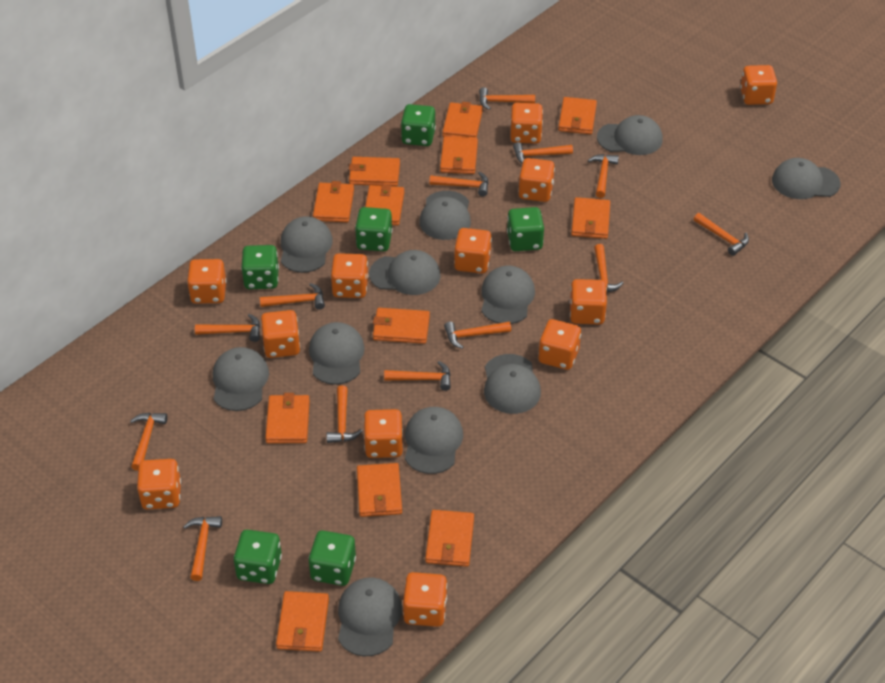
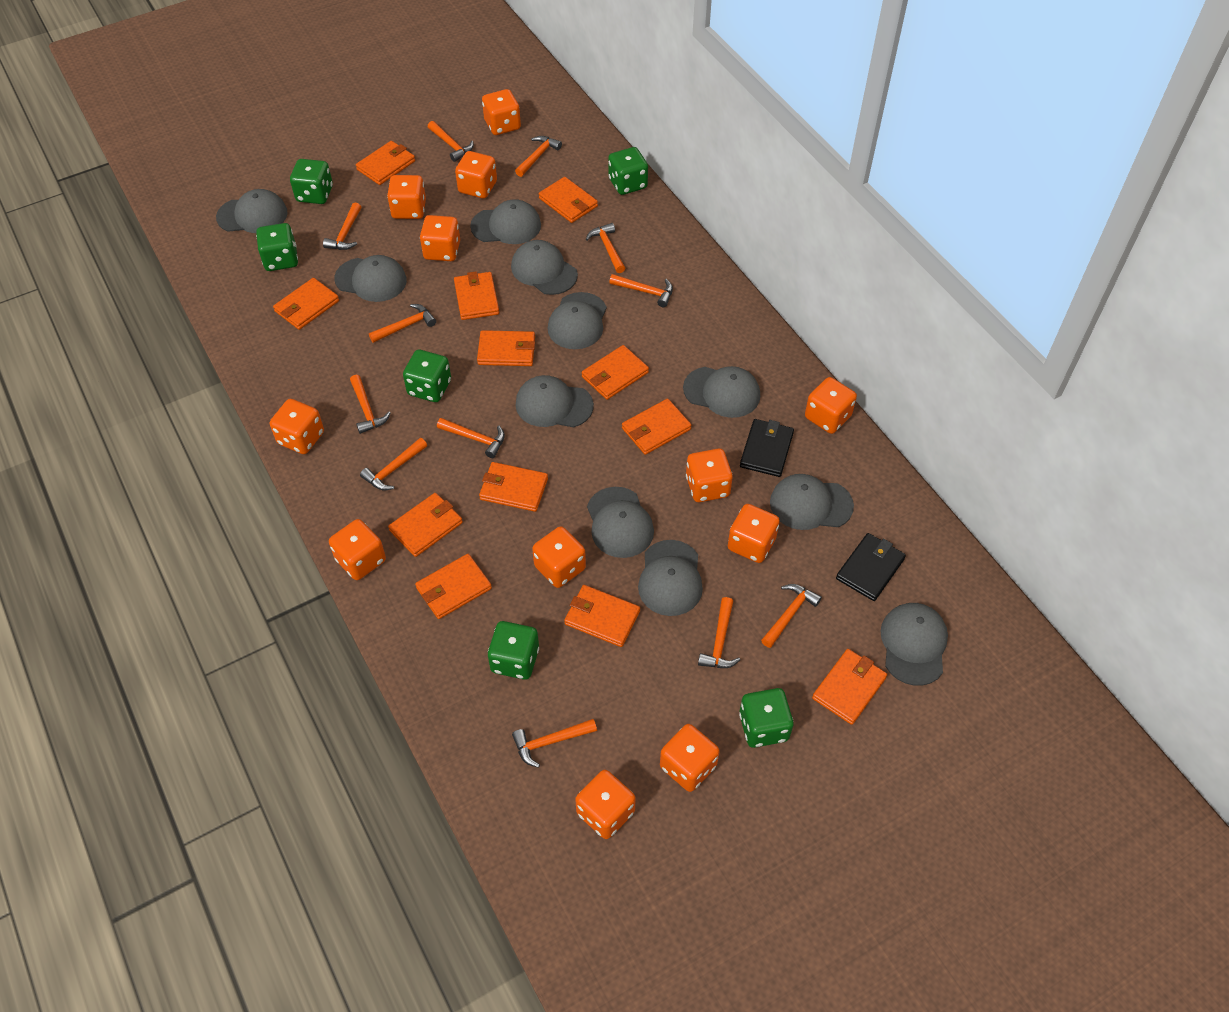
black wallet: none = 0 -> [740,419,794,477] [836,533,906,601] = 2
orange hammer: [130,413,167,471] [183,516,222,581] [195,314,260,342] [260,283,325,310] [327,385,362,443] [384,361,451,391] [429,172,489,196] [444,322,511,349] [479,87,535,110] [513,142,573,163] [588,154,619,198] [594,244,623,292] [694,213,749,256] = 13 -> [323,202,361,250] [350,375,390,434] [360,438,427,490] [369,304,436,343] [428,121,474,162] [437,418,505,458] [512,719,597,768] [515,136,562,177] [586,223,625,273] [609,274,673,307] [698,597,740,668] [761,584,822,648] = 12

